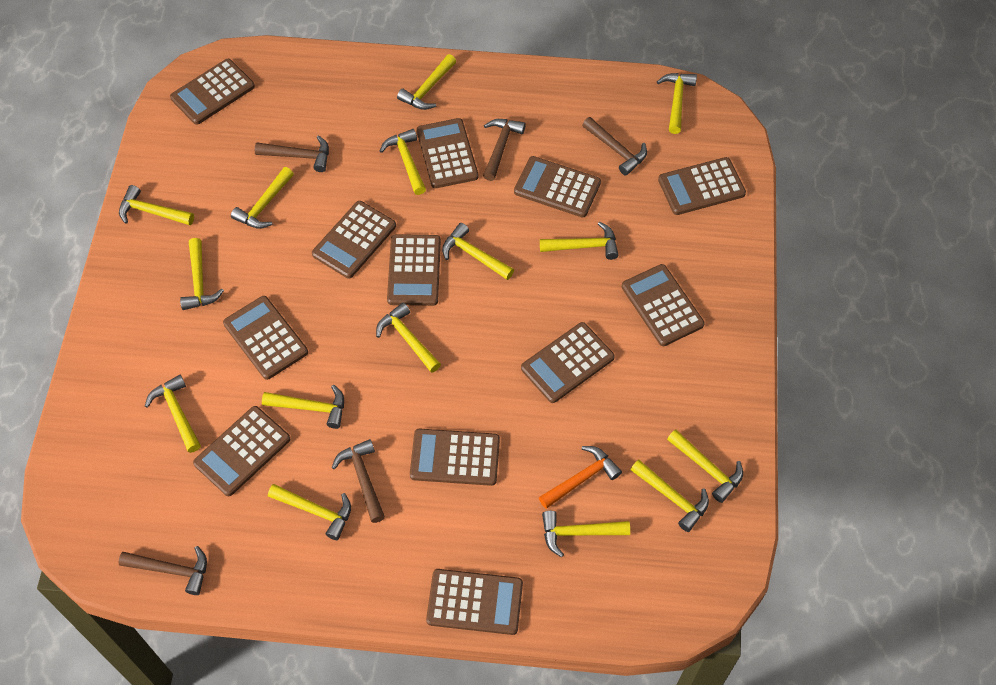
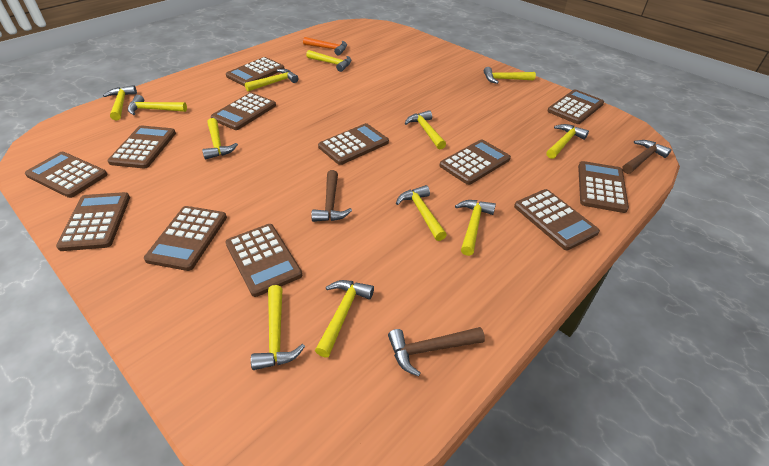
brown hammer: [119,546,207,595] [255,135,329,172] [332,439,385,523] [483,119,526,181] [582,117,647,176] = 5 -> [311,170,352,222] [388,327,485,376] [622,140,672,174] = 3
yellow hammer: [119,185,194,225] [145,375,201,453] [180,238,224,310] [231,167,294,229] [262,385,344,429] [268,484,351,540] [376,302,441,373] [380,129,426,195] [397,54,456,110] [442,223,514,280] [540,222,618,260] [542,511,630,557] [630,460,709,532] [657,73,697,134] [667,430,743,503] = 15 -> [103,85,137,121] [128,95,187,115] [202,118,238,159] [245,69,299,91] [251,285,305,370] [306,50,352,72] [315,280,374,358] [396,185,447,241] [404,110,446,149] [455,200,496,256] [484,67,536,84] [547,124,589,159] = 12

